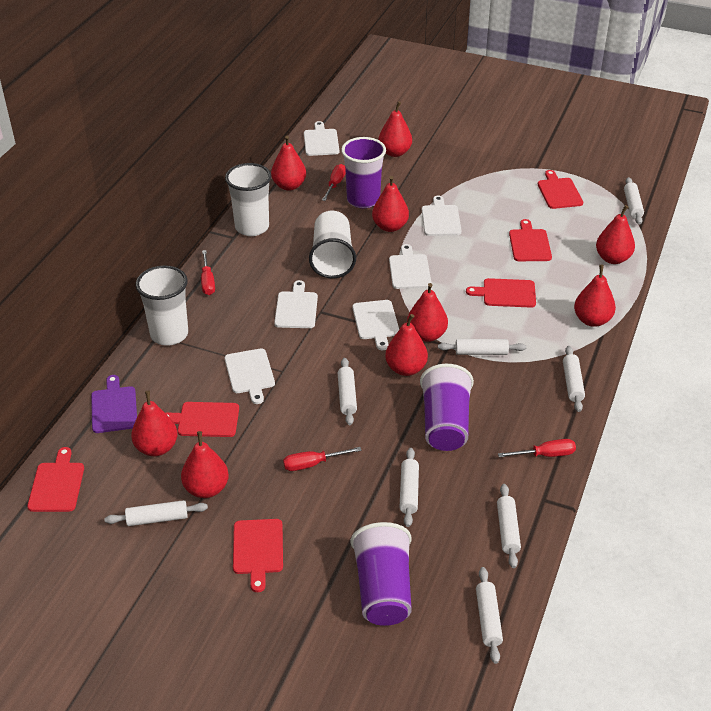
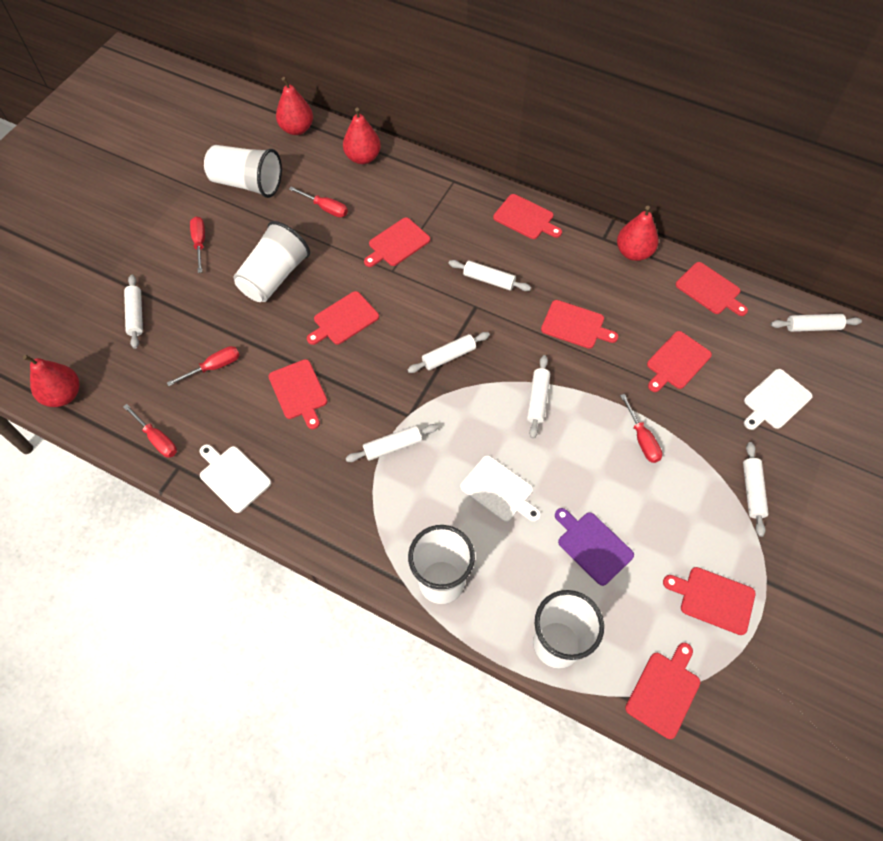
purple cup: [341,137,386,208] [351,522,412,626] [420,364,474,451] = 3 -> none = 0
red cutting board: [27,447,84,512] [166,402,239,437] [233,519,283,592] [466,278,536,308] [509,219,552,261] [538,170,583,209] = 6 -> [268,359,328,429] [307,291,379,345] [364,217,430,267] [493,194,562,239] [541,300,618,349] [625,643,701,739] [647,331,712,392] [663,567,756,635] [676,262,748,316] = 9
red pear: [131,390,178,456] [181,431,229,498] [271,136,306,191] [372,176,409,232] [378,101,412,157] [385,314,428,376] [407,283,448,342] [574,265,616,327] [596,205,635,264] = 9 -> [23,355,79,407] [276,77,313,135] [343,107,381,164] [617,206,659,261] = 4
red screwdriver: [201,250,215,295] [283,447,362,471] [322,164,346,201] [498,439,576,457] = 4 -> [123,404,177,458] [167,346,240,386] [190,216,205,273] [289,186,348,217] [620,394,662,463] = 5
white cup: [136,266,188,346] [225,163,271,236] [309,211,356,278] = 3 -> [204,145,282,198] [233,221,310,302] [408,525,475,604] [533,590,604,669] = 4
white cutting board: [225,348,275,404] [274,280,318,328] [304,121,339,156] [352,300,399,350] [389,244,431,289] [422,196,461,236] = 6 -> [199,444,271,513] [460,455,541,522] [744,369,813,430] = 3
white rolling pin: [104,500,208,526] [338,358,357,425] [399,448,419,527] [438,339,526,355] [476,567,503,664] [497,484,521,568] [563,346,585,412] [624,177,644,225] = 8 -> [124,275,143,349] [346,424,438,462] [407,332,490,373] [449,260,531,291] [527,355,550,439] [743,442,769,537] [771,314,862,332] = 7

